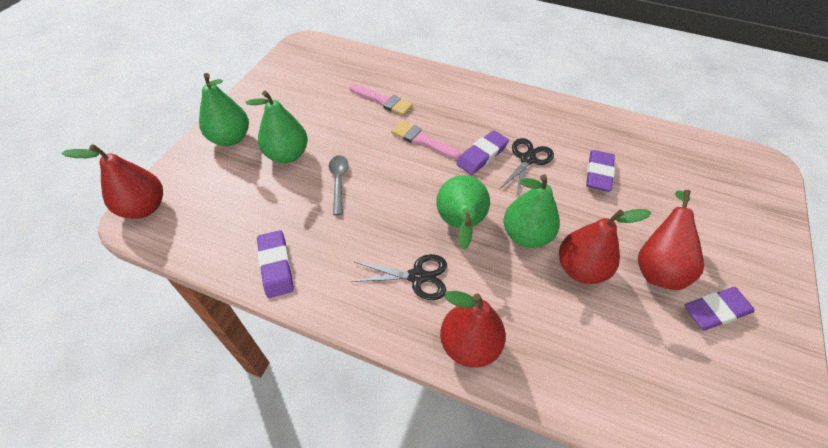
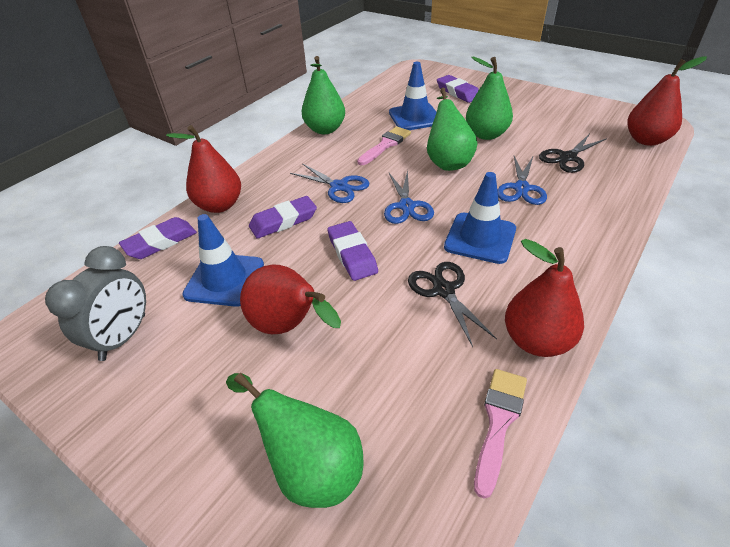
blue scissors: none = 0 -> [290,163,369,203] [384,170,434,224] [497,156,547,205] = 3
blue traffic cone: none = 0 -> [182,214,264,307] [389,62,437,130] [444,172,516,264] = 3
grey clock: none = 0 -> [45,246,146,361] = 1
grey spoon: [329,155,349,216] = 1 -> none = 0

